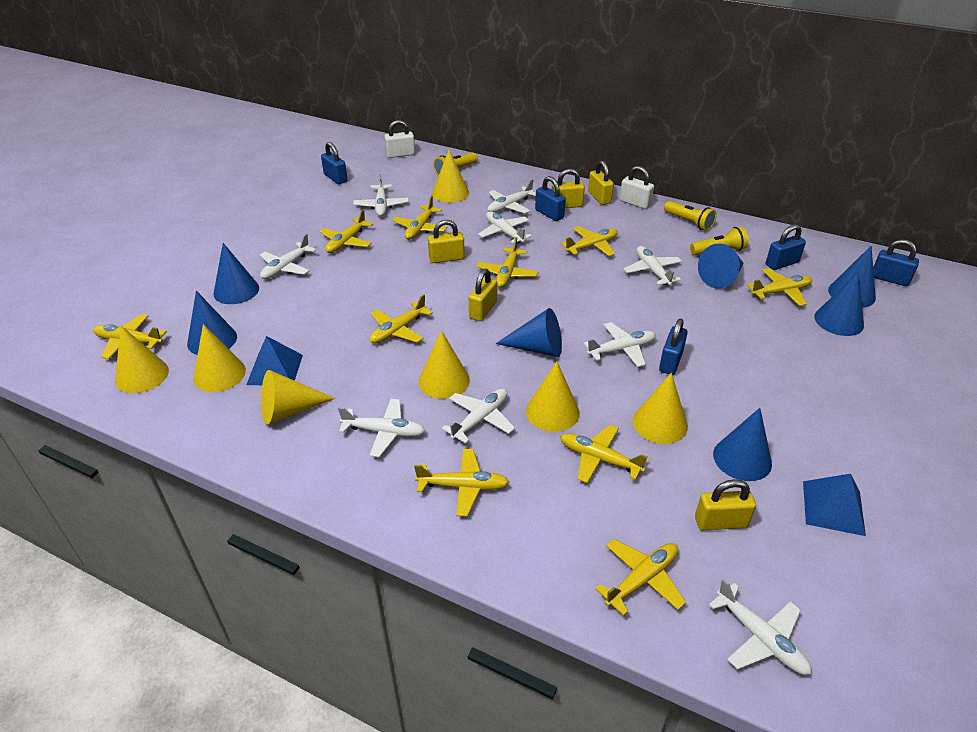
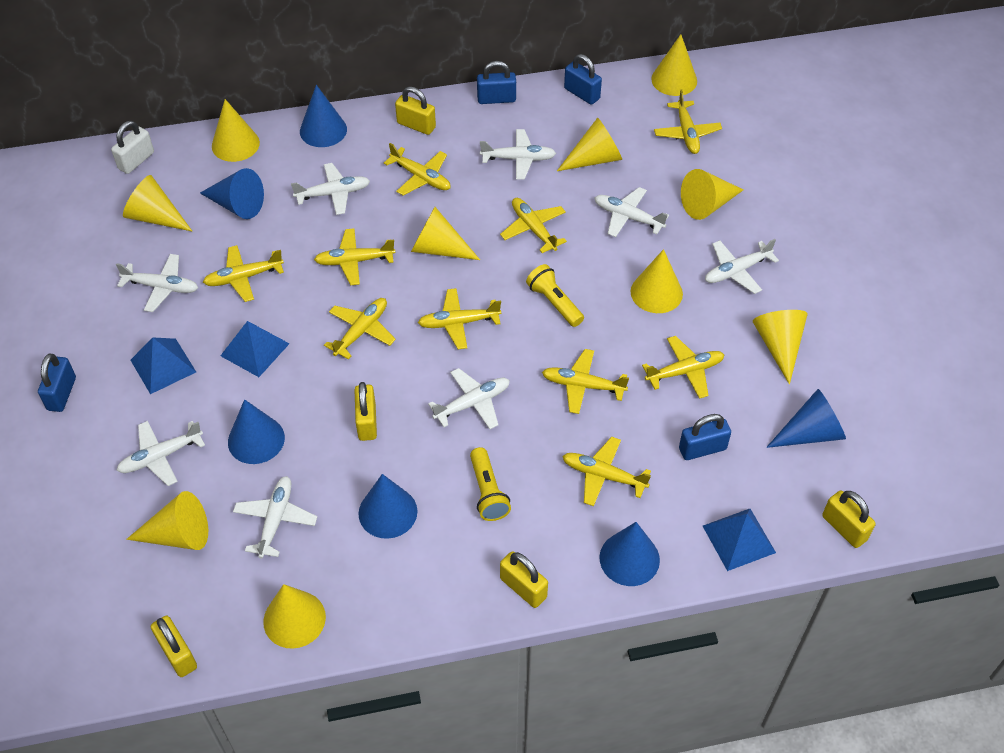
blue cone: [187,291,237,355] [213,243,259,304] [496,308,562,357] [698,244,743,288] [713,408,772,481] [814,272,864,336] [828,246,876,308] = 7 -> [200,168,264,219] [228,399,285,464] [300,85,347,147] [358,474,417,539] [600,522,660,586] [767,389,846,448] = 6
blue padlock: [321,142,348,184] [535,176,566,221] [659,318,688,375] [766,224,806,270] [873,239,919,286] = 5 -> [38,353,76,412] [477,61,516,104] [564,54,602,105] [679,414,731,460] = 4
blue pyramid: [246,336,303,385] [803,474,866,536] = 2 -> [131,337,196,394] [220,321,290,377] [703,509,776,571] = 3
white padlock: [384,120,415,158] [620,166,654,209] = 2 -> [111,121,154,174] = 1
white plane: [260,234,316,279] [338,399,425,457] [353,174,409,216] [442,389,515,444] [478,212,532,244] [488,179,536,214] [583,322,656,367] [624,246,682,286] [709,579,811,675] = 9 -> [116,254,198,312] [116,421,205,486] [233,476,317,558] [291,163,370,215] [428,368,510,429] [480,129,556,179] [594,187,669,237] [705,239,779,294] = 8
yellow cone: [115,326,169,393] [193,324,246,392] [261,370,335,425] [419,330,470,399] [432,150,469,203] [526,362,580,432] [633,373,688,444] = 7 -> [123,175,192,231] [126,491,208,550] [212,99,260,162] [263,584,326,649] [411,207,480,260] [557,118,622,171] [630,249,683,313] [651,34,697,96] [681,169,743,220] [753,310,808,384] = 10
yellow flashlight: [433,152,478,176] [664,201,717,231] [690,226,749,255] = 3 -> [470,447,511,521] [526,264,584,327] = 2

